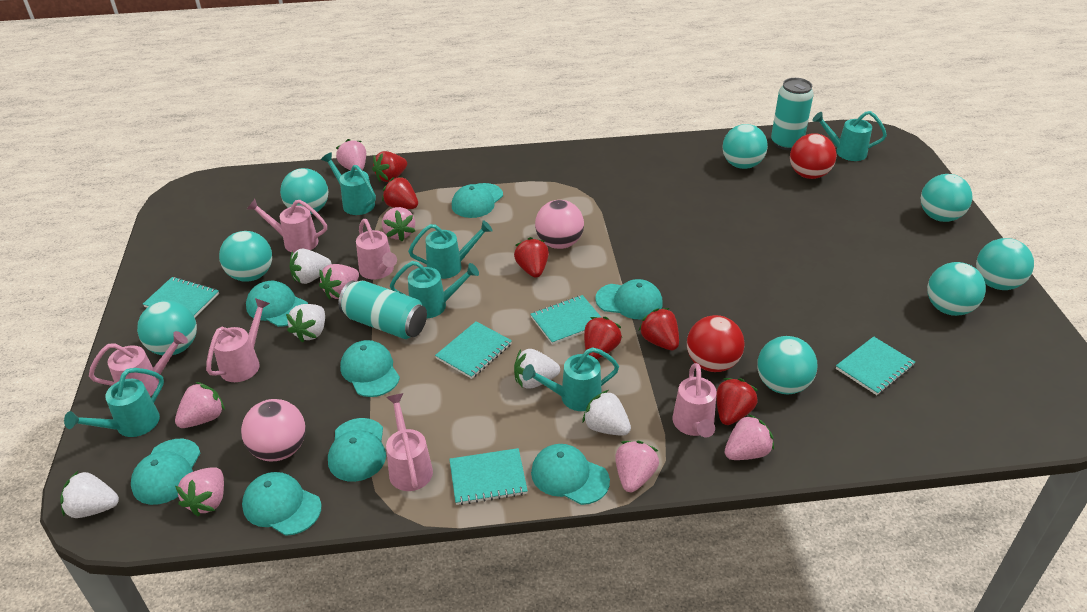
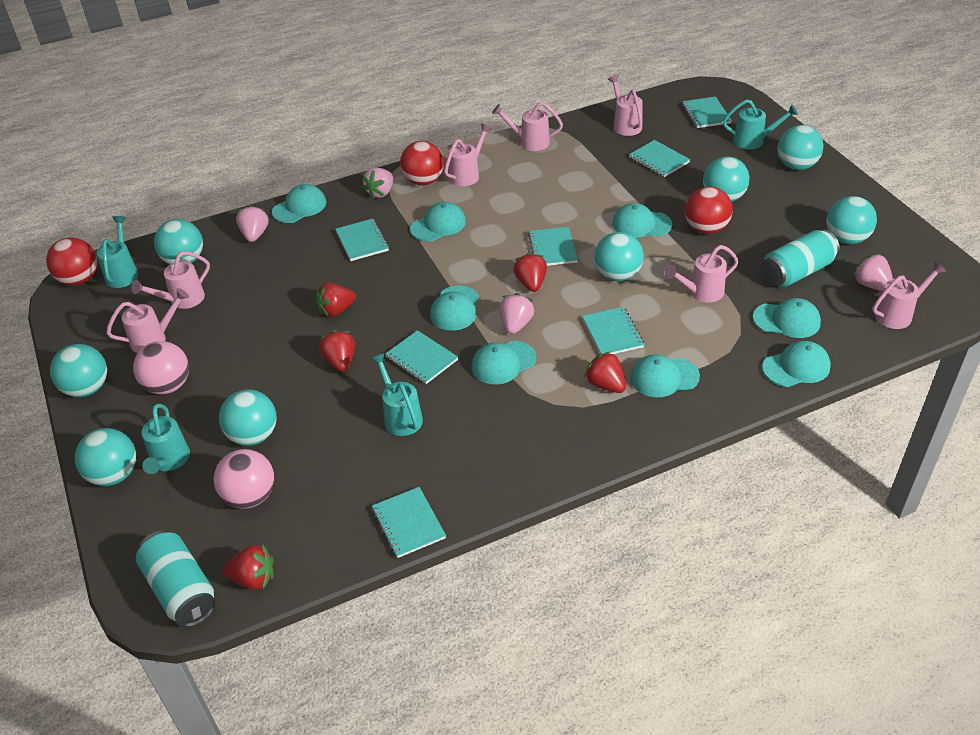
pink strawberry: [175,382,225,428] [175,467,224,517] [319,264,359,300] [336,139,366,171] [382,207,415,241] [615,441,659,492] [725,414,774,460] = 7 -> [236,205,269,242] [362,167,393,199] [499,293,534,334] [852,254,893,291] = 4
pink watering can: [89,331,188,396] [206,298,270,382] [247,199,327,253] [356,219,397,279] [386,393,433,491] [673,363,716,438] = 6 -> [106,288,189,353] [131,251,210,309] [444,124,492,186] [492,102,563,151] [608,75,643,136] [665,245,739,303] [872,262,947,329] = 7
red ball: [687,315,745,372] [790,133,837,179] = 2 -> [46,237,98,285] [400,141,444,185] [685,187,733,234] = 3
red strawberry: [372,151,407,182] [382,177,418,209] [514,237,549,278] [584,317,622,359] [638,308,679,350] [716,378,758,425] = 6 -> [223,545,274,590] [316,282,356,317] [319,330,355,372] [513,252,547,292] [584,351,626,393] = 5
turquoise notebook: [143,277,219,317] [435,321,512,379] [449,448,528,505] [530,295,602,345] [836,336,915,395] = 5 -> [335,219,389,261] [372,487,446,558] [385,330,458,384] [528,227,578,266] [582,307,645,354] [629,140,690,177] [682,97,732,128] = 7
turquoise watering can: [64,368,164,437] [321,152,376,215] [390,261,479,318] [408,220,493,279] [523,347,619,411] [812,111,887,161] = 6 -> [97,216,139,288] [141,404,190,474] [371,353,423,436] [723,99,798,149] = 4
white strawberry: [60,471,119,518] [286,304,325,343] [290,249,332,284] [514,349,560,389] [583,390,631,436] = 5 -> none = 0

